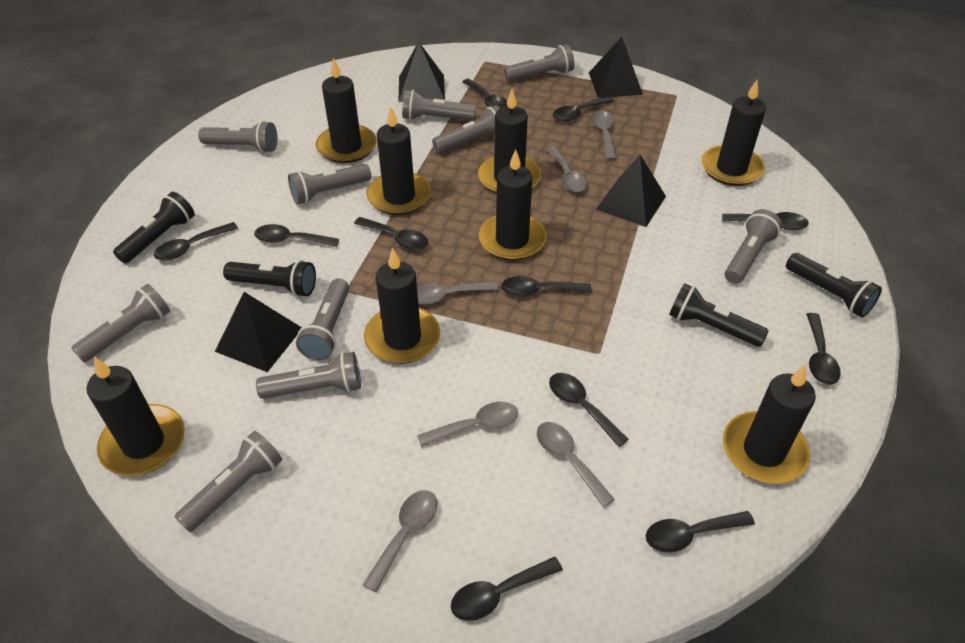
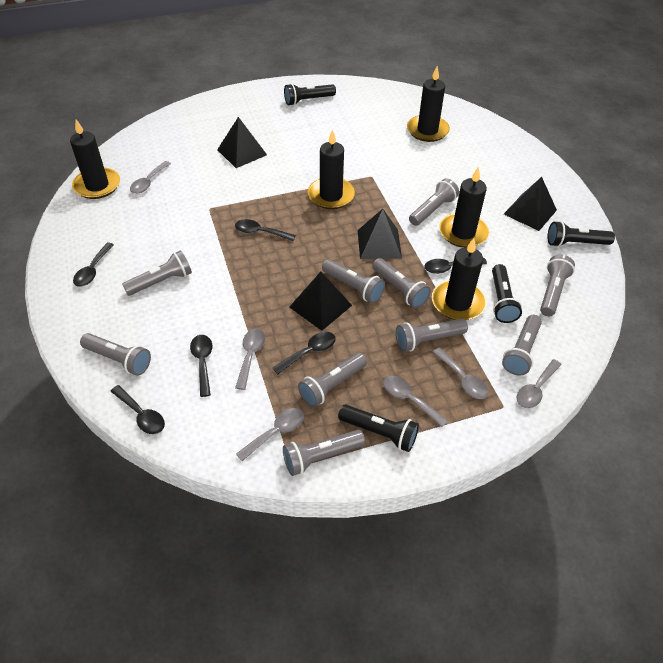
black candle: [86,357,185,476] [316,58,377,163] [364,247,440,364] [367,106,431,215] [478,89,541,194] [478,149,547,261] [701,79,766,186] [723,364,816,484] = 8 -> [70,120,120,199] [308,129,355,209] [407,66,450,142] [432,238,486,320] [439,167,489,248] = 5
black spoon: [154,222,238,261] [254,224,339,247] [354,217,428,250] [451,557,563,621] [462,79,507,108] [501,276,591,297] [549,373,629,447] [553,96,614,121] [646,511,755,552] [722,212,809,230] [806,313,840,385] = 11 -> [73,243,114,287] [110,385,165,434] [190,335,212,397] [235,219,296,241] [273,332,336,374] [424,258,487,274] = 6

